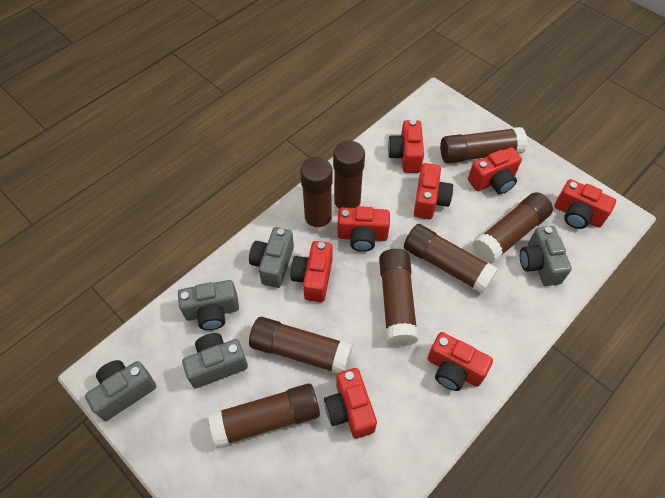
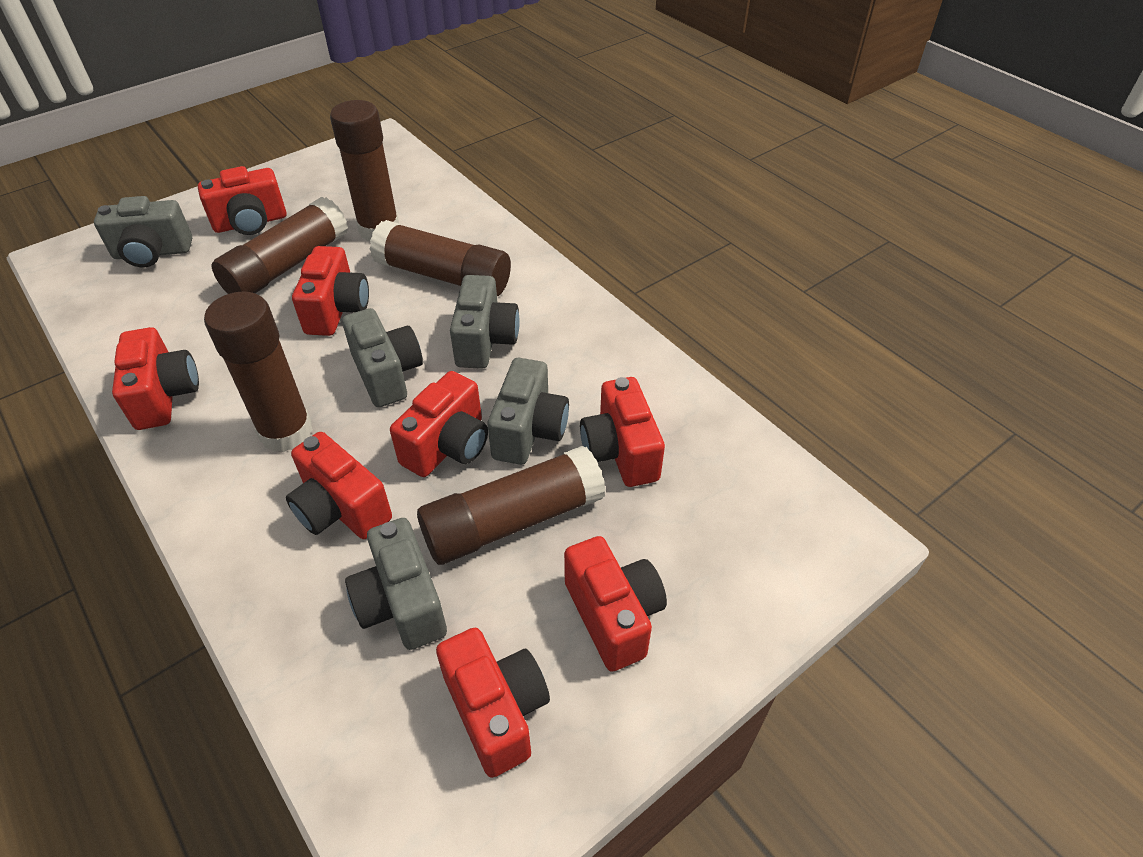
brown glue stick: [208,383,320,448] [249,317,353,374] [300,157,333,234] [333,140,365,213] [379,249,419,347] [404,224,498,294] [440,127,527,164] [472,192,553,264] = 8 -> [204,292,313,452] [212,197,348,294] [330,100,399,241] [370,220,511,296] [417,446,606,565] = 5

